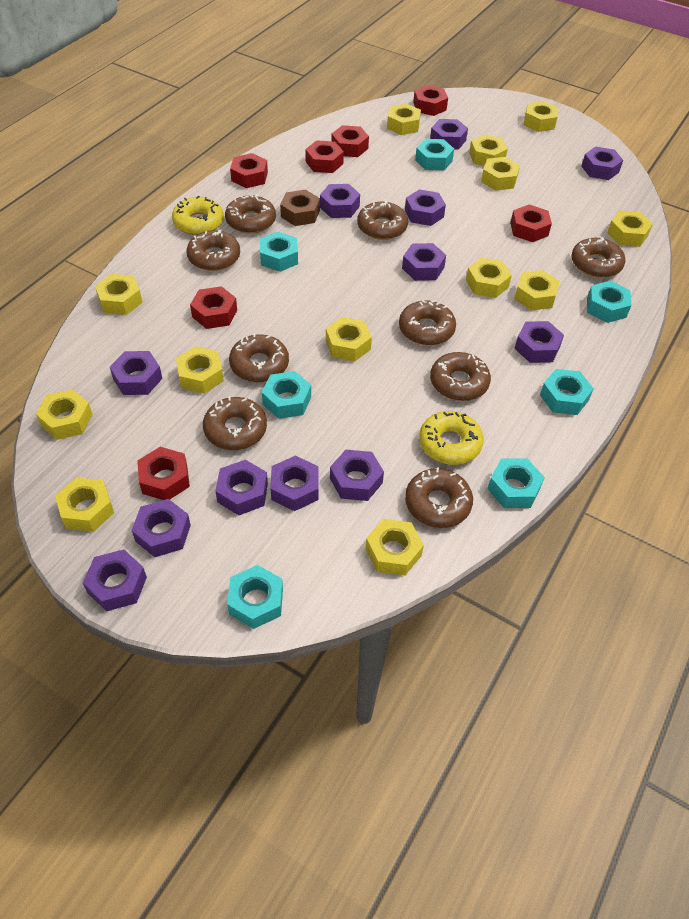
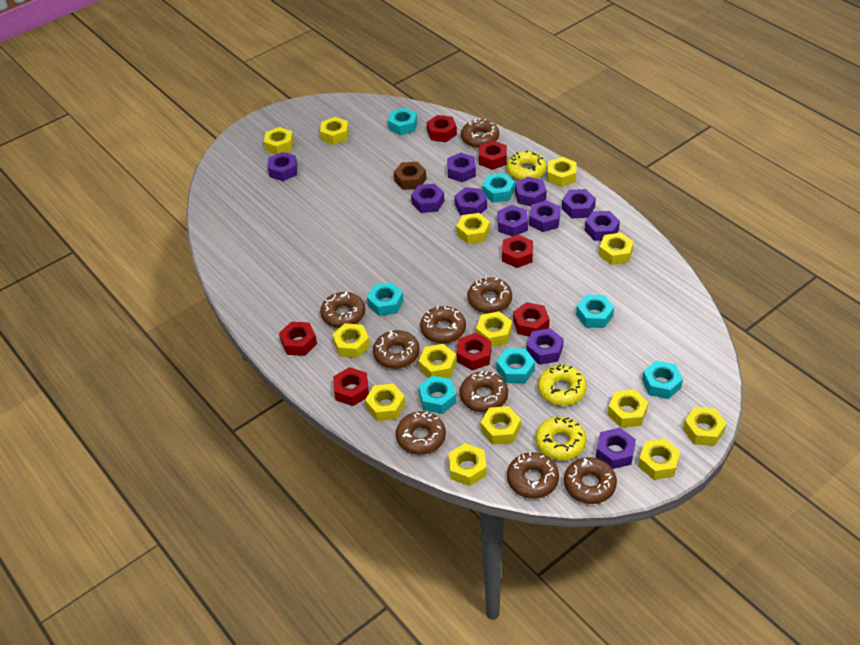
purple nut: [83,549,147,611] [110,351,163,395] [131,499,191,557] [215,460,268,515] [270,456,319,511] [320,184,360,218] [330,450,384,501] [402,243,446,281] [405,189,446,226] [430,119,468,150] [514,321,564,363] [581,147,623,180] = 12 -> [268,152,297,181] [411,184,444,213] [447,153,476,182] [454,187,487,215] [497,205,528,237] [515,176,547,206] [526,328,564,365] [529,200,561,232] [562,189,596,218] [585,211,620,241] [596,428,636,469] = 11
yellow donut: [172,195,224,235] [419,411,484,465] = 2 -> [507,150,547,180] [536,417,586,461] [538,365,587,406] = 3
yellow nut: [36,389,93,440] [55,478,114,532] [95,274,143,315] [176,346,224,394] [326,317,372,362] [365,519,424,576] [387,103,421,135] [466,257,512,298] [469,134,508,166] [481,157,520,191] [514,270,560,311] [524,101,558,132] [607,211,653,247] = 13 -> [264,127,294,155] [320,117,349,145] [332,323,370,358] [365,384,405,421] [419,344,456,378] [448,443,487,486] [456,213,490,244] [476,311,512,347] [481,406,521,445] [547,157,577,187] [599,233,634,265] [608,389,649,428] [638,439,681,480] [683,407,727,446] = 14

